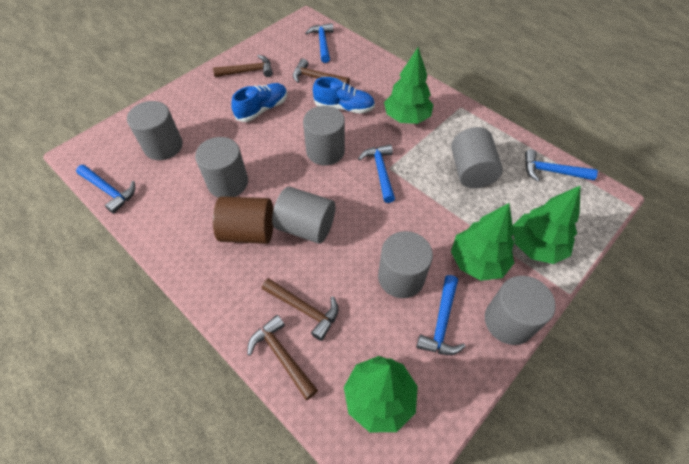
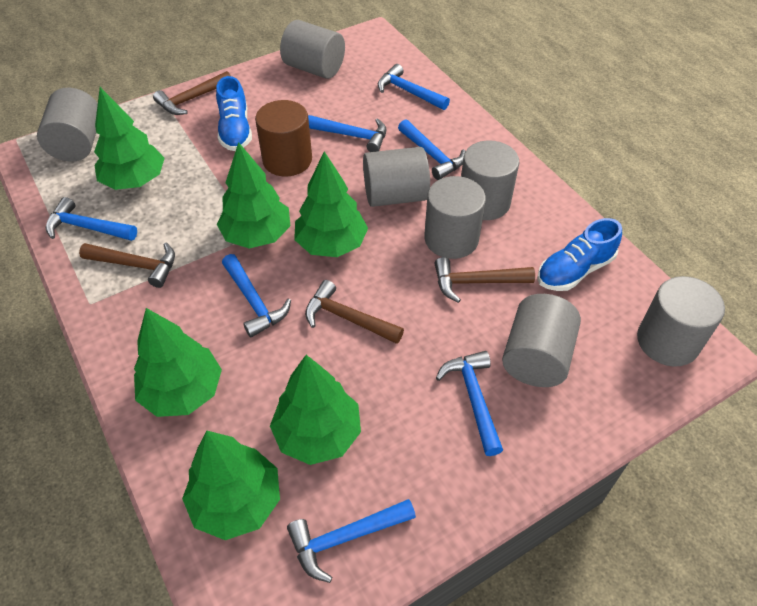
blue hammer: [76,165,135,214] [305,23,333,63] [358,144,395,203] [416,275,466,355] [525,149,598,182] = 5 -> [46,197,137,241] [222,254,291,338] [287,499,416,583] [308,115,386,152] [378,64,450,110] [398,119,465,180] [436,351,503,456] = 7
green tree: [344,356,418,432] [384,47,433,124] [451,203,514,281] [513,185,581,264] = 4 -> [94,87,164,190] [134,308,222,417] [182,431,280,540] [217,142,290,248] [270,355,361,465] [294,151,368,257] = 6

